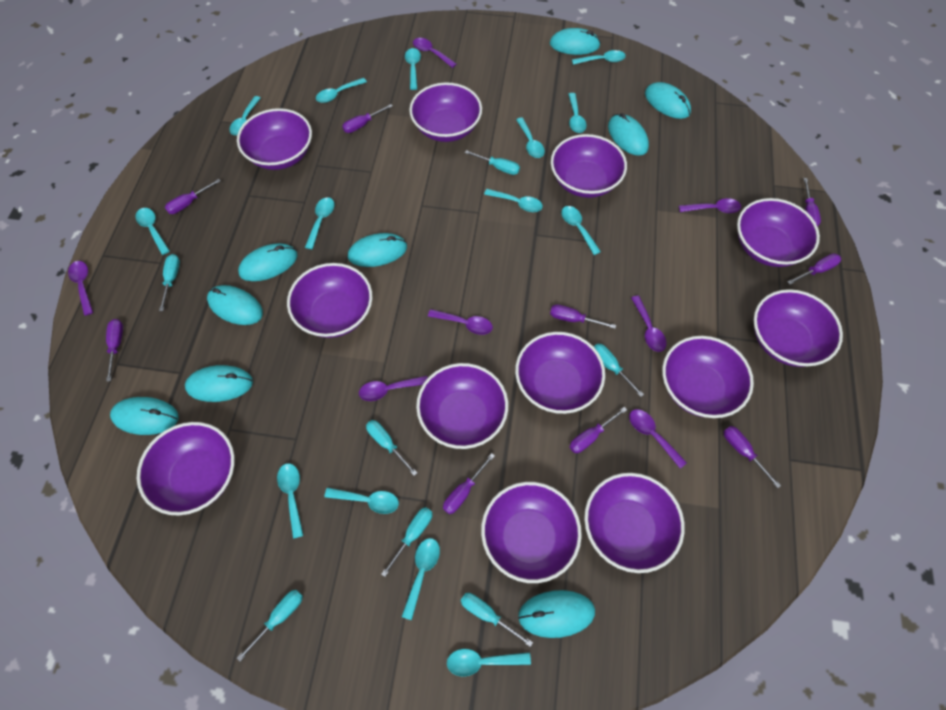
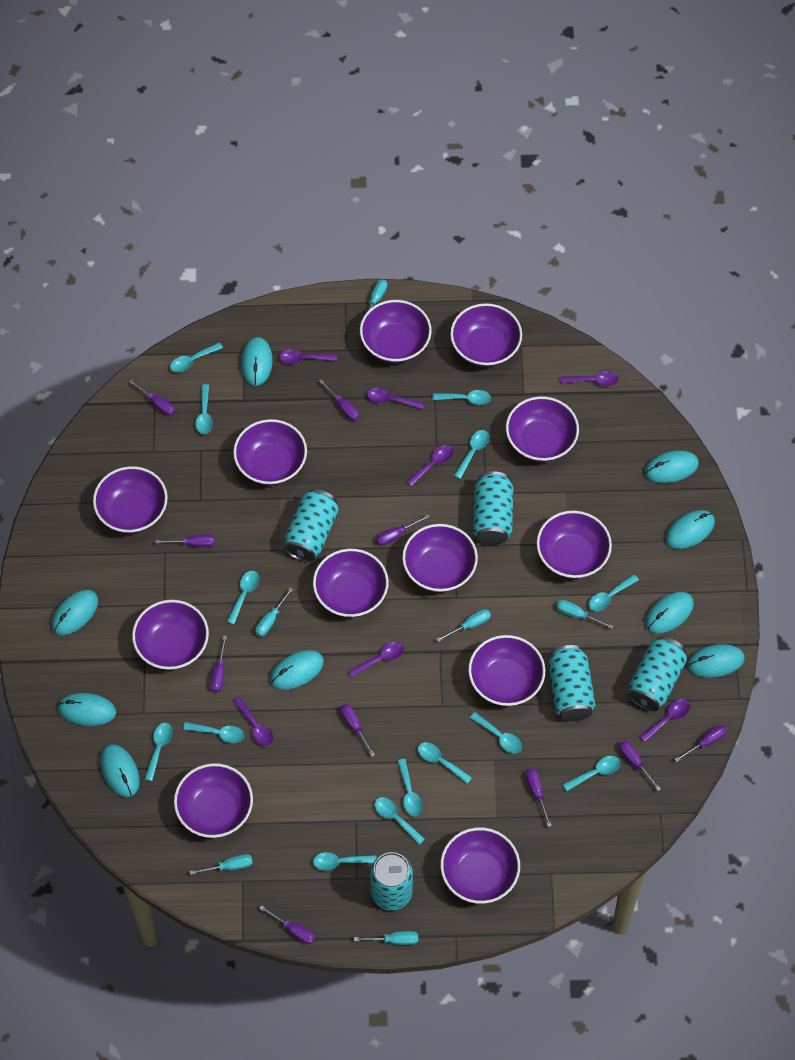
purple screwdriver: [106,319,123,382] [165,179,221,214] [342,104,393,133] [443,453,495,514] [550,305,616,329] [570,407,627,453] [724,426,781,488] [788,253,841,285] [803,178,821,227] = 9 -> [129,380,175,416] [155,534,215,547] [210,635,227,692] [259,905,315,944] [319,379,359,421] [341,704,375,756] [376,515,430,546] [526,769,552,827] [619,740,661,791] [675,725,727,762] = 10
turquoise can: none = 0 -> [284,489,339,562] [370,852,413,911] [473,472,513,545] [548,645,596,721] [628,637,687,711] = 5
turquoise screwdriver: [159,254,180,311] [237,590,303,661] [366,420,417,476] [381,507,432,577] [461,593,533,647] [465,150,520,175] [594,344,644,397] = 7 -> [190,854,253,875] [255,588,293,637] [354,931,418,945] [359,280,387,325] [437,609,491,642] [556,600,613,629] = 6

